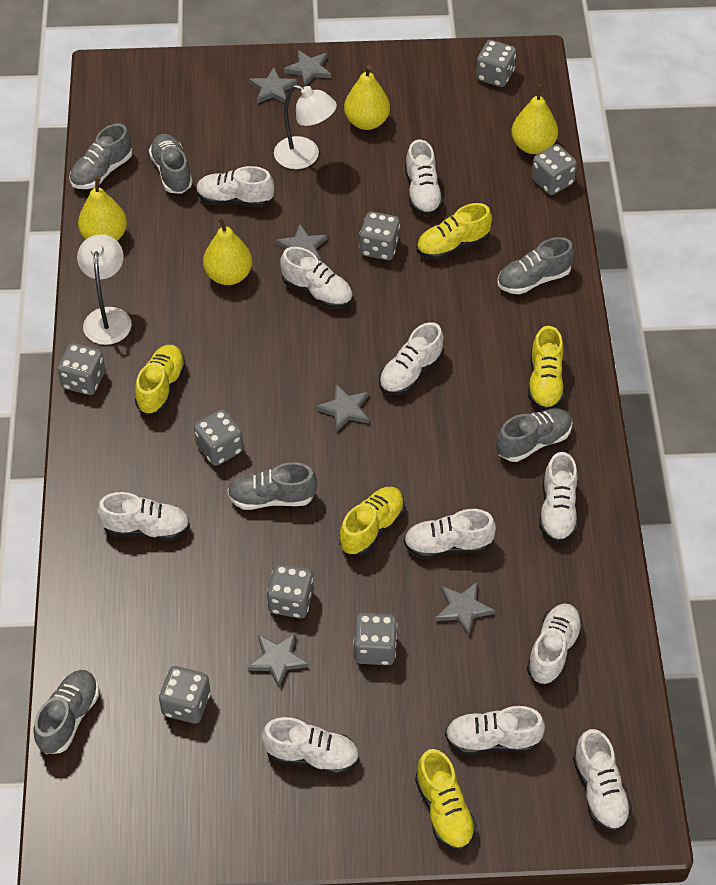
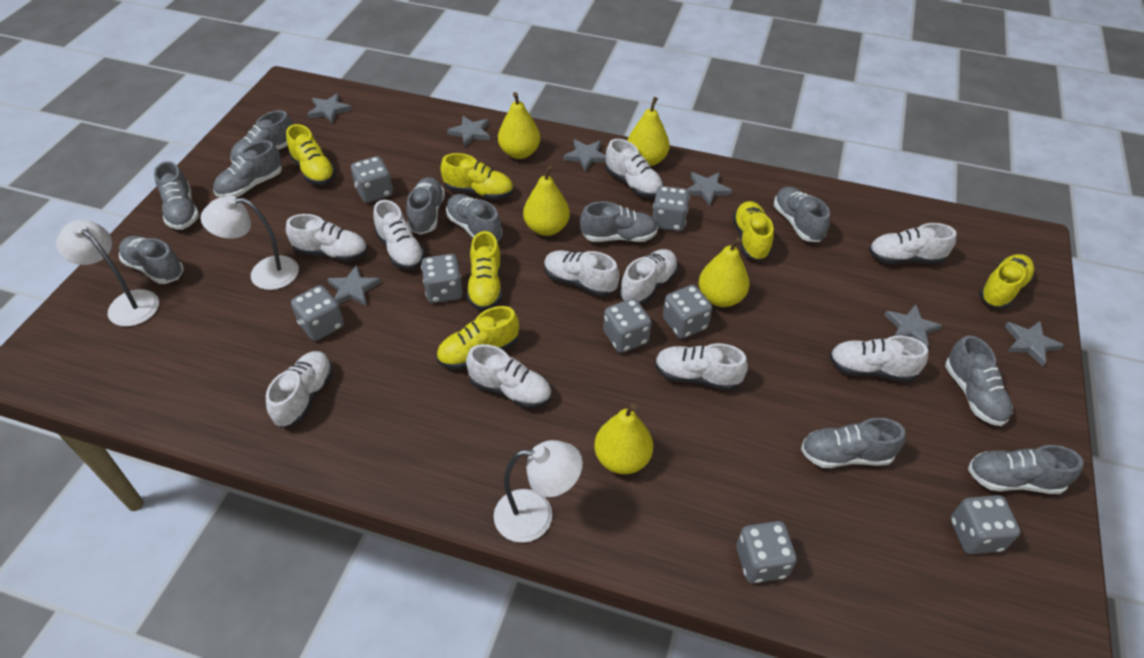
grey shoe: [33,670,99,754] [70,124,132,189] [149,134,193,194] [227,462,317,510] [496,408,573,462] [497,237,574,294] = 6 -> [119,236,184,284] [154,161,199,229] [213,140,282,197] [230,110,293,162] [406,177,445,235] [446,194,502,242] [580,201,658,242] [774,187,830,242] [801,418,905,468] [945,335,1013,426] [968,445,1083,494] = 11
grey star: [247,633,309,688] [249,68,298,104] [276,224,328,261] [284,50,331,87] [316,384,369,433] [435,582,495,637] = 6 -> [307,93,352,123] [327,265,381,306] [447,116,490,147] [563,139,606,172] [687,172,732,206] [885,304,942,348] [1005,321,1064,366] = 7
white lamp: [77,234,132,345] [274,84,337,169] = 2 -> [56,220,159,326] [200,195,299,290] [494,440,583,543] = 3
white shoe: [97,492,190,541] [196,166,274,207] [262,717,359,775] [280,247,353,309] [379,322,444,395] [404,509,496,558] [405,139,443,216] [445,706,545,755] [527,603,583,684] [539,452,578,543] [573,729,632,832] = 11 -> [266,351,333,428] [286,214,367,262] [373,200,425,270] [466,344,552,409] [544,250,620,297] [606,139,663,198] [620,249,678,305] [655,343,748,391] [829,336,928,382] [869,223,956,264] = 10
yellow pear: [78,176,127,241] [203,217,252,285] [344,65,390,130] [511,84,558,154] = 4 -> [498,92,540,159] [523,165,570,236] [594,403,653,474] [627,97,669,166] [699,237,749,307] = 5
yellow shoe: [135,345,186,415] [339,487,405,556] [415,749,477,851] [417,203,492,260] [528,326,565,411] = 5 -> [286,124,336,185] [436,306,519,370] [441,153,513,200] [466,231,502,311] [733,201,774,261] [979,254,1035,309] = 6

